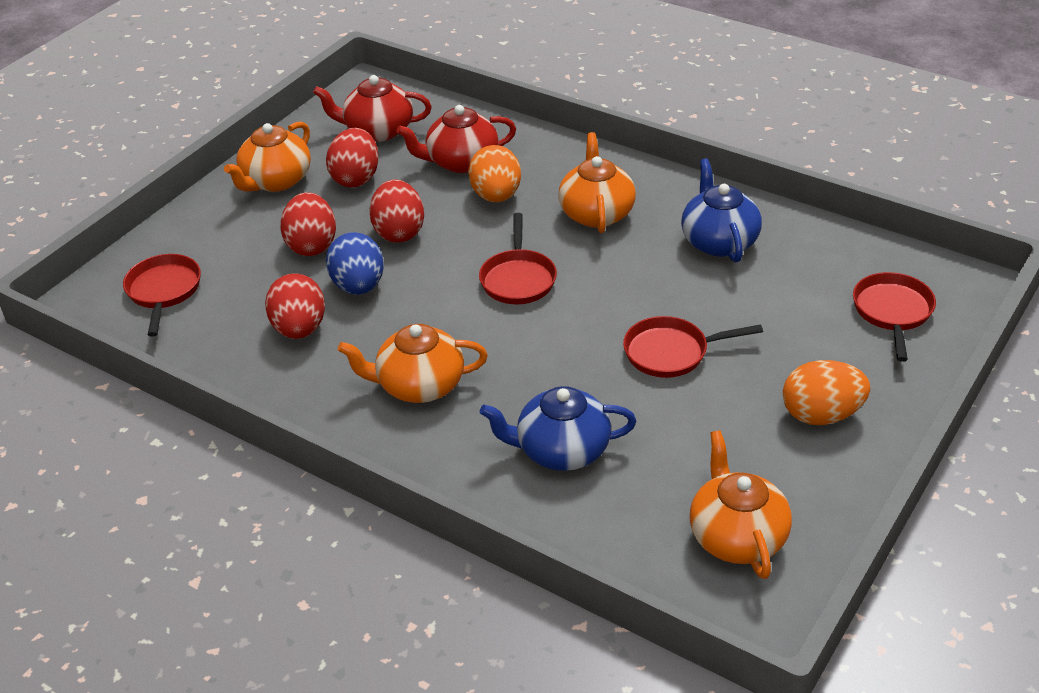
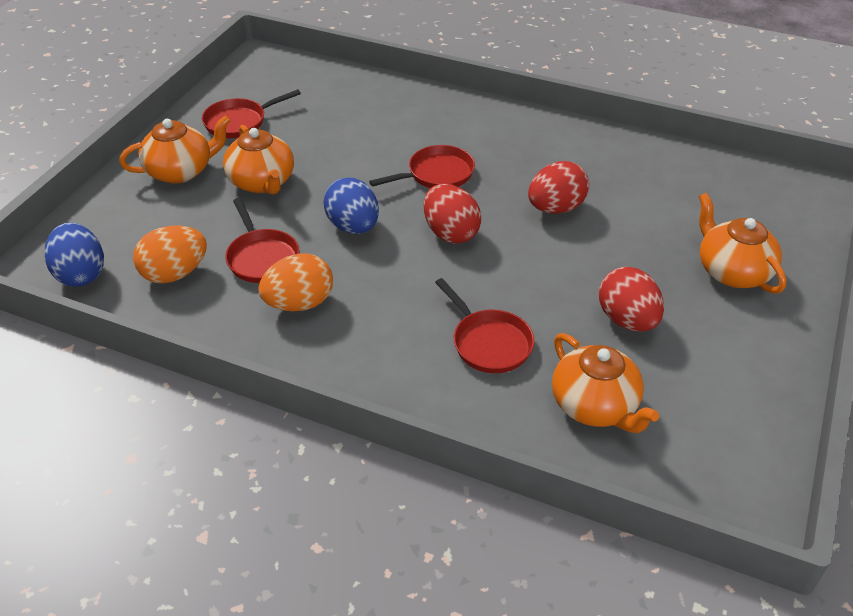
blue egg: [326,232,384,295] = 1 -> [45,223,104,287] [324,178,379,234] = 2
blue teapot: [480,386,636,471] [681,158,762,263] = 2 -> none = 0
red egg: [265,273,325,339] [280,192,336,256] [326,128,379,188] [369,180,424,243] = 4 -> [424,184,482,244] [528,161,589,214] [599,267,664,332] = 3
red teapot: [313,75,432,142] [396,105,516,173] = 2 -> none = 0

